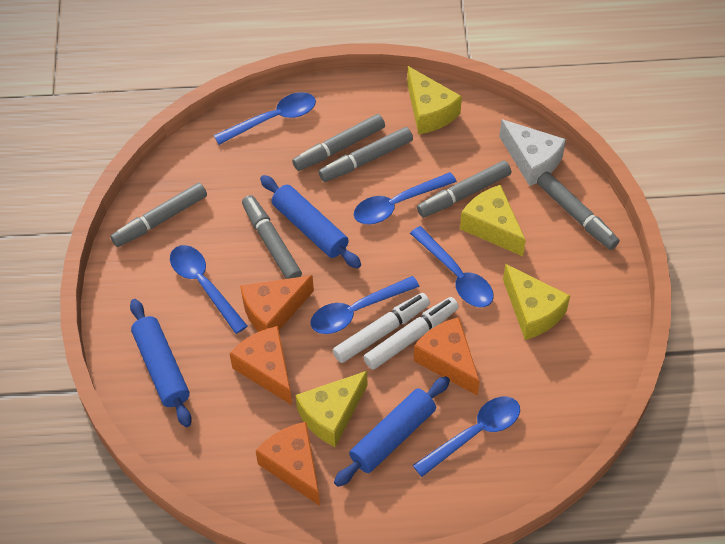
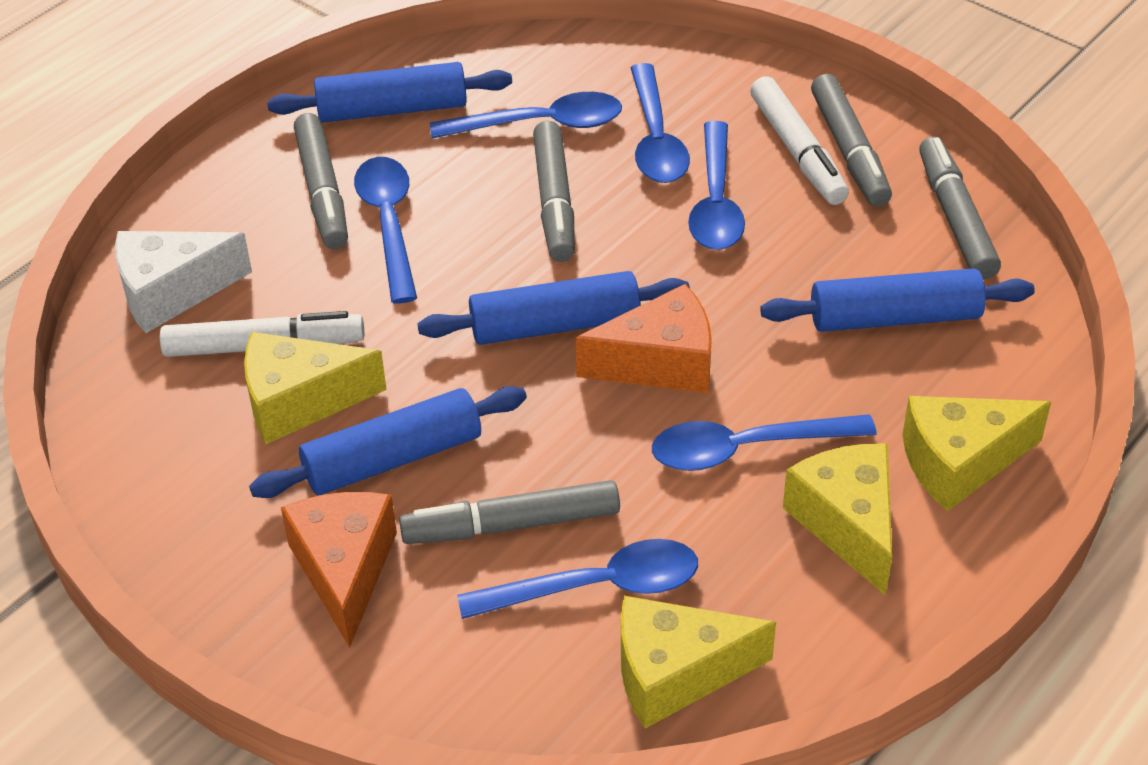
blue rolling pin: [130,299,192,427] [260,175,361,269] [334,376,450,487] = 3 -> [249,386,527,498] [267,62,512,123] [418,271,690,345] [760,268,1035,332] = 4
grey marker: [111,183,207,247] [242,195,302,279] [292,114,385,171] [319,127,413,182] [417,160,511,217] [537,172,619,250] = 6 -> [294,113,348,249] [399,480,620,544] [533,121,575,262] [811,74,892,207] [919,137,1001,280] = 5
orange cheese: [229,326,292,405] [240,275,314,332] [256,422,320,506] [413,317,480,396] = 4 -> [281,492,397,648] [575,284,712,393] = 2

